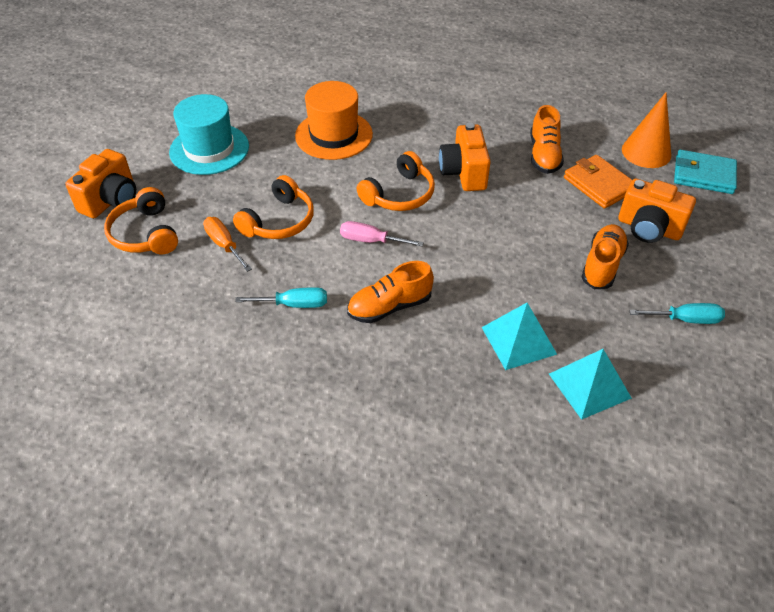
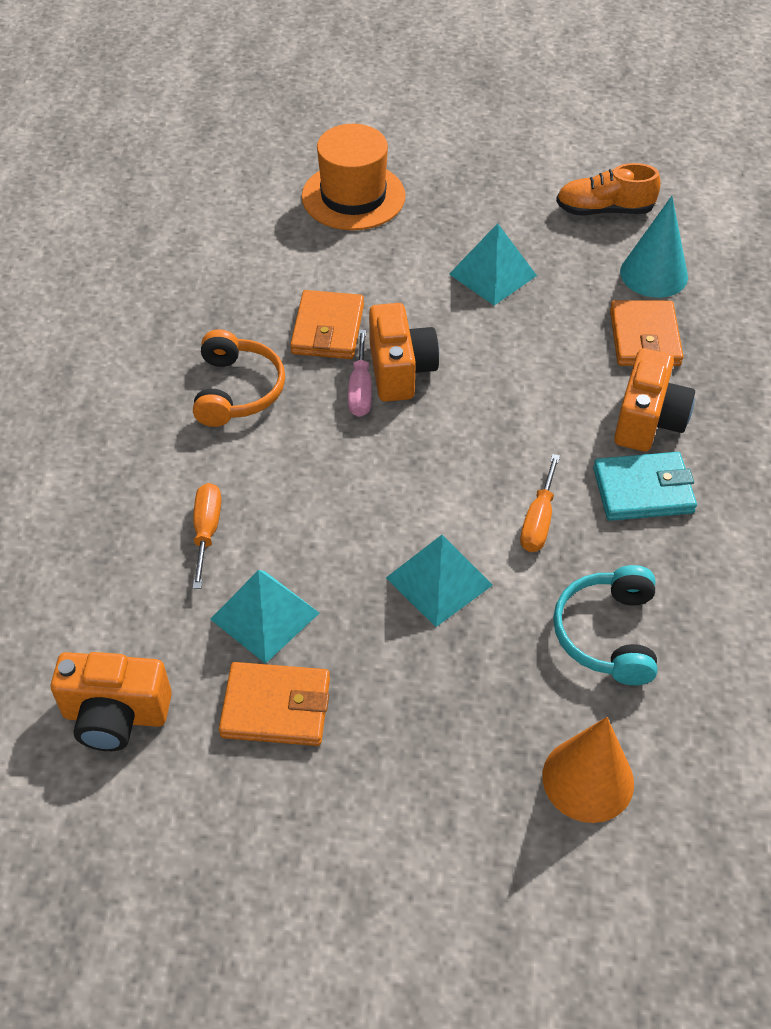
orange headphones: [104,187,178,254] [233,175,314,239] [357,151,435,211] = 3 -> [193,329,285,427] = 1
orange screwdriver: [203,217,252,272] = 1 -> [193,483,221,589] [520,454,560,552] = 2
orange shoe: [347,261,434,323] [531,105,564,174] [581,224,629,289] = 3 -> [556,163,661,216] = 1
orange wallet: [564,155,632,209] = 1 -> [219,662,330,746] [290,290,364,359] [610,300,684,366] = 3
turquoise cone: none = 0 -> [620,196,688,298] = 1
turquoise hat: [169,94,249,175] = 1 -> none = 0
turquoise headphones: none = 0 -> [553,565,657,685] = 1
turquoise pyramid: [482,303,557,370] [549,349,632,420] = 2 -> [210,570,319,664] [386,535,493,627] [449,223,537,306] = 3
turquoise screwdriver: [235,287,327,308] [629,303,725,324] = 2 -> none = 0

